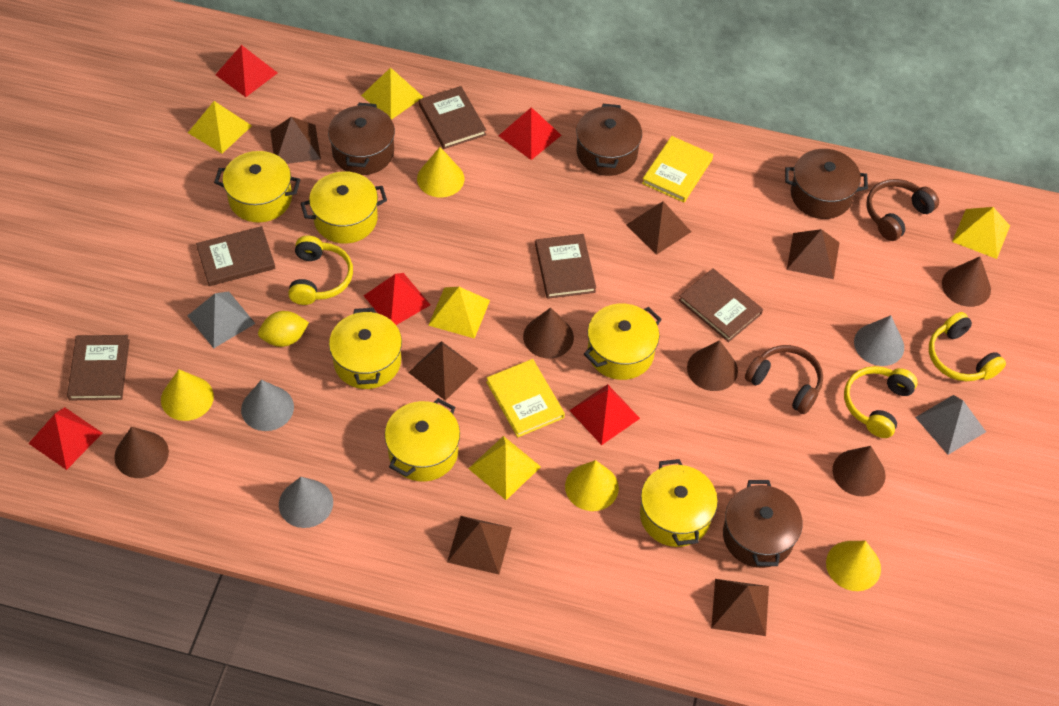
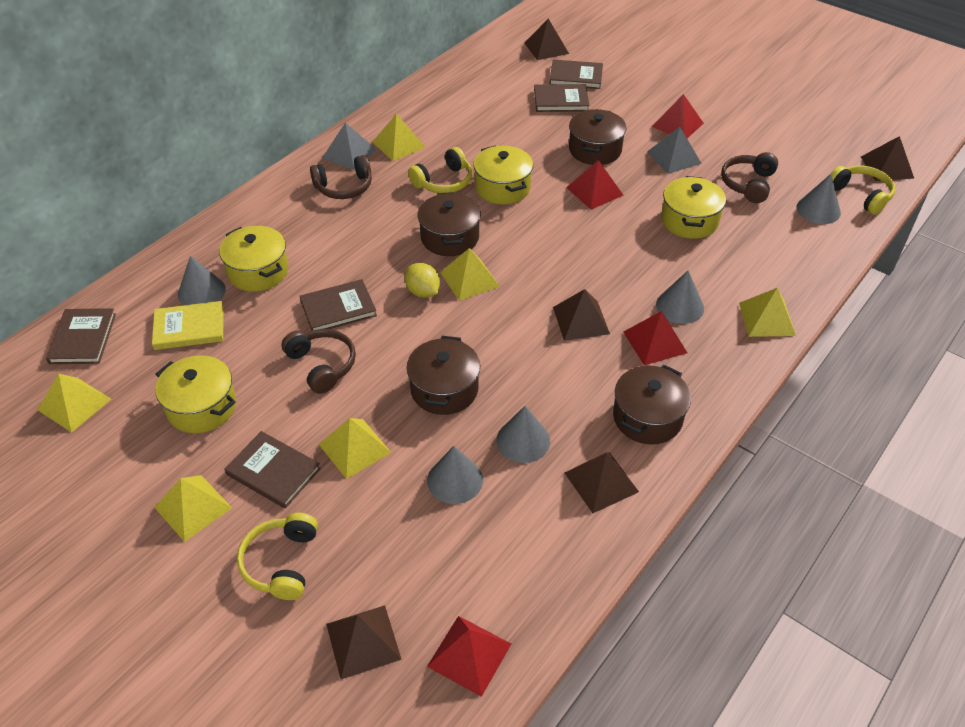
brown cone: [114,427,169,478] [523,308,574,358] [687,340,738,391] [832,446,886,497] [942,257,991,307] = 5 -> none = 0
brown headphones: [745,345,823,414] [866,179,939,241] = 2 -> [282,329,356,394] [310,155,372,199] [721,152,778,203] = 3
brown pyramid: [270,117,321,164] [408,341,478,401] [447,516,512,575] [626,201,691,255] [711,579,769,636] [787,229,840,279] = 6 -> [326,605,402,679] [524,19,569,60] [553,289,610,341] [565,452,639,513] [861,136,914,181] = 5
grey cone: [241,380,294,431] [279,477,333,528] [854,315,904,366] = 3 -> [178,256,226,305] [427,446,483,504] [496,406,550,463] [656,271,704,324] [797,174,841,224] = 5
red pyramid: [28,407,102,470] [215,45,277,97] [364,273,431,325] [498,107,561,160] [569,384,640,445] = 5 -> [427,616,511,697] [566,160,623,209] [623,311,687,365] [652,94,704,138] = 4
yellow book: [486,359,565,438] [642,136,713,203] = 2 -> [152,301,223,350] = 1
yellow cone: [161,369,214,421] [417,147,464,198] [565,460,619,511] [826,541,881,591] = 4 -> none = 0
yellow pot: [214,151,301,223] [301,171,387,244] [329,308,402,389] [385,398,460,482] [584,304,662,380] [640,459,718,547] = 6 -> [155,355,236,433] [219,226,288,292] [473,145,533,205] [661,176,726,239] = 4
yellow pyramid: [188,101,252,153] [361,68,423,120] [428,287,490,339] [468,436,541,500] [952,207,1010,259] = 5 -> [38,374,111,433] [154,475,232,542] [319,418,392,479] [372,113,425,161] [440,248,500,301] [739,288,796,337] = 6

